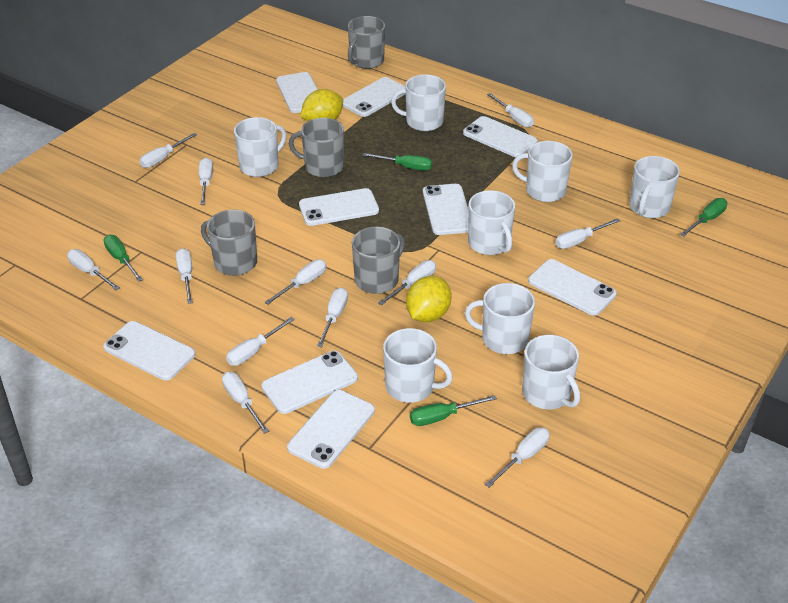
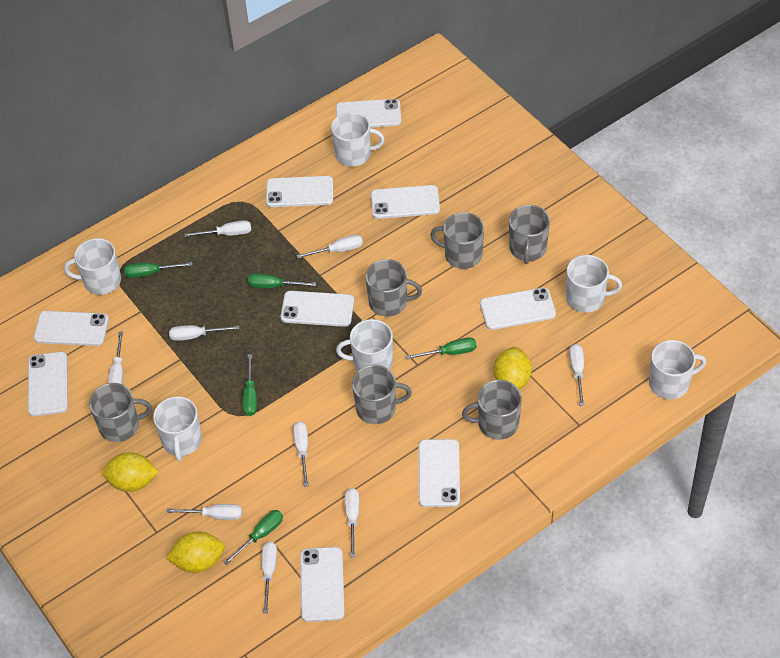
green screwdriver: [104,235,143,282] [363,153,432,171] [410,395,497,426] [680,198,727,236] = 4 -> [124,262,192,278] [224,510,283,565] [243,354,257,416] [248,274,316,288] [406,337,477,359] = 5
grey mug: [201,210,257,276] [289,118,344,177] [348,16,385,69] [352,227,405,294] = 4 -> [89,383,152,442] [352,365,412,424] [365,259,422,317] [430,212,484,269] [462,380,522,440] [509,205,550,264] = 6
white mug: [234,117,286,177] [383,328,453,403] [391,74,446,131] [465,283,535,354] [468,190,515,255] [512,141,573,202] [522,335,580,410] [629,156,680,218] = 8 -> [64,238,121,295] [153,396,202,461] [331,112,385,167] [336,319,393,371] [566,255,622,313] [649,340,706,399] = 6
white screwdriver: [67,249,120,290] [140,133,197,168] [176,248,193,304] [199,158,213,205] [222,372,269,434] [226,317,295,366] [264,259,326,305] [317,288,348,347] [378,260,436,305] [485,427,549,488] [487,93,534,128] [555,218,620,249] = 12 -> [108,332,123,384] [166,504,242,520] [169,325,239,341] [184,220,251,237] [262,541,277,614] [293,421,309,487] [297,235,363,258] [345,488,359,558] [569,344,585,406] = 9
yellow lemon: [300,89,343,121] [406,276,452,322] = 2 -> [102,452,159,492] [166,531,225,573] [494,347,532,389] = 3

